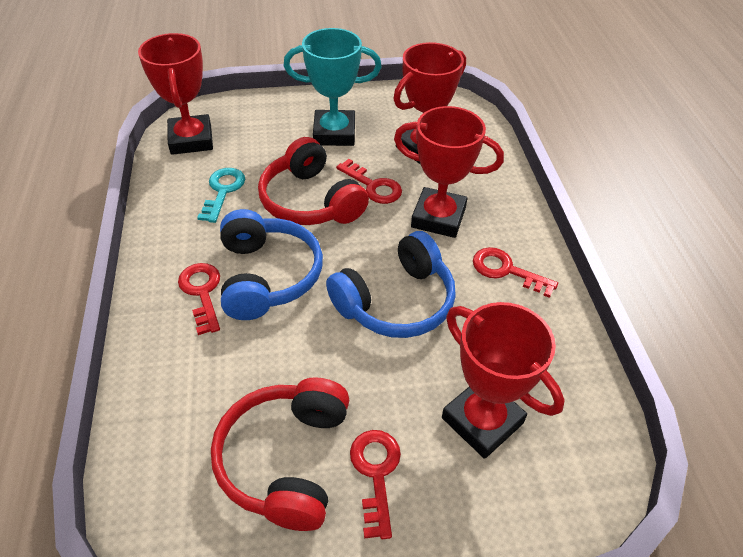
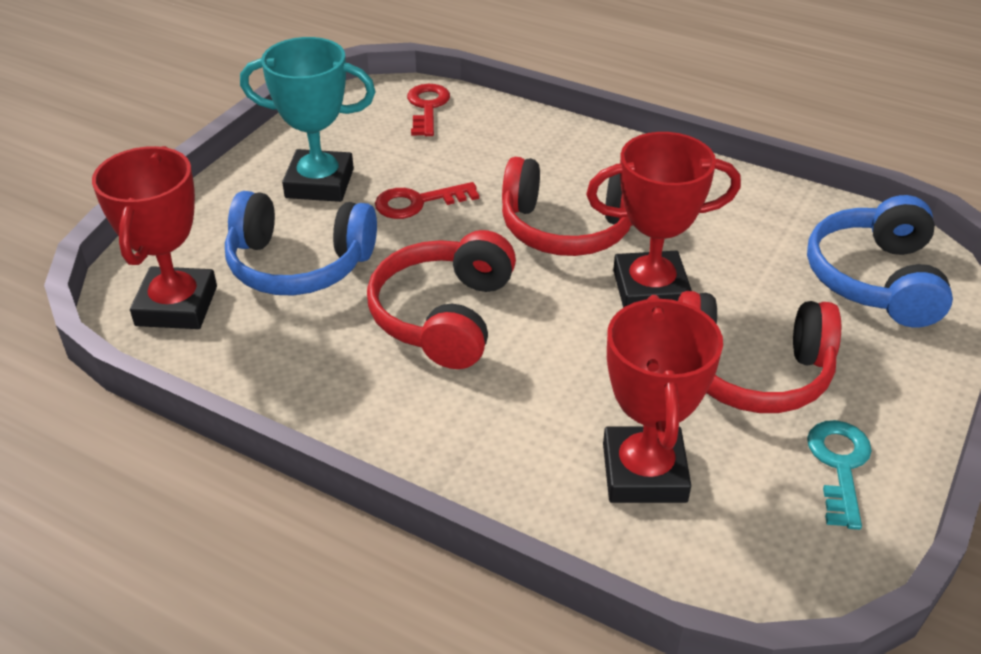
red headphones: [211,377,349,531] [258,137,369,225] = 2 -> [367,230,516,369] [502,157,633,256] [678,291,841,413] = 3
red key: [178,263,220,335] [336,159,402,204] [350,430,401,539] [473,247,558,298] = 4 -> [375,182,479,219] [407,84,450,136] = 2
red trophy: [138,33,213,155] [393,42,466,165] [394,106,504,238] [442,302,564,459] = 4 -> [92,146,217,329] [586,132,741,308] [603,295,723,503] = 3

